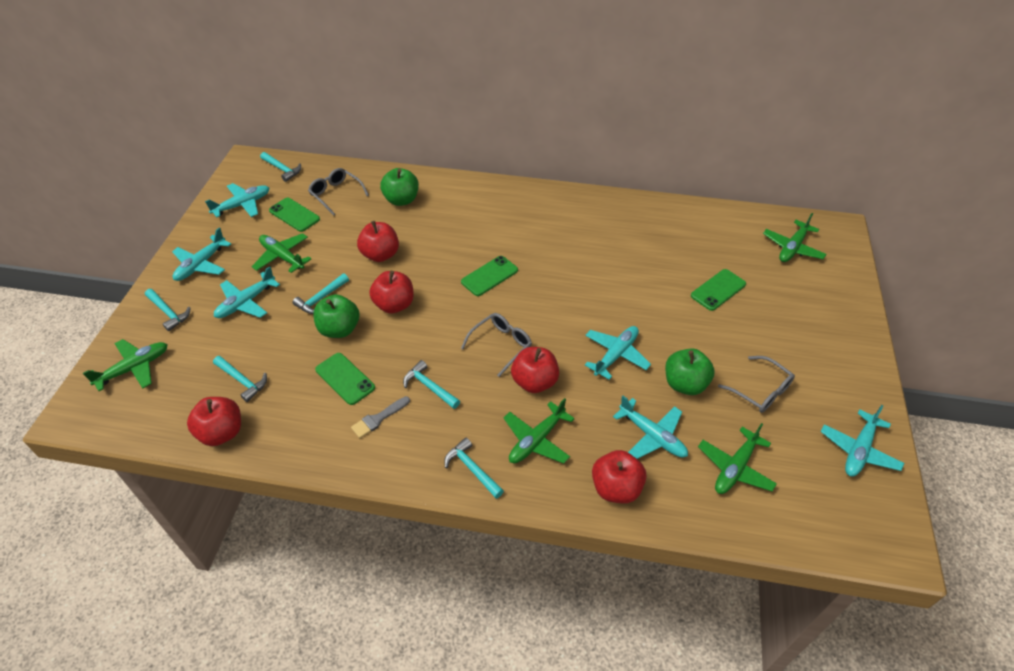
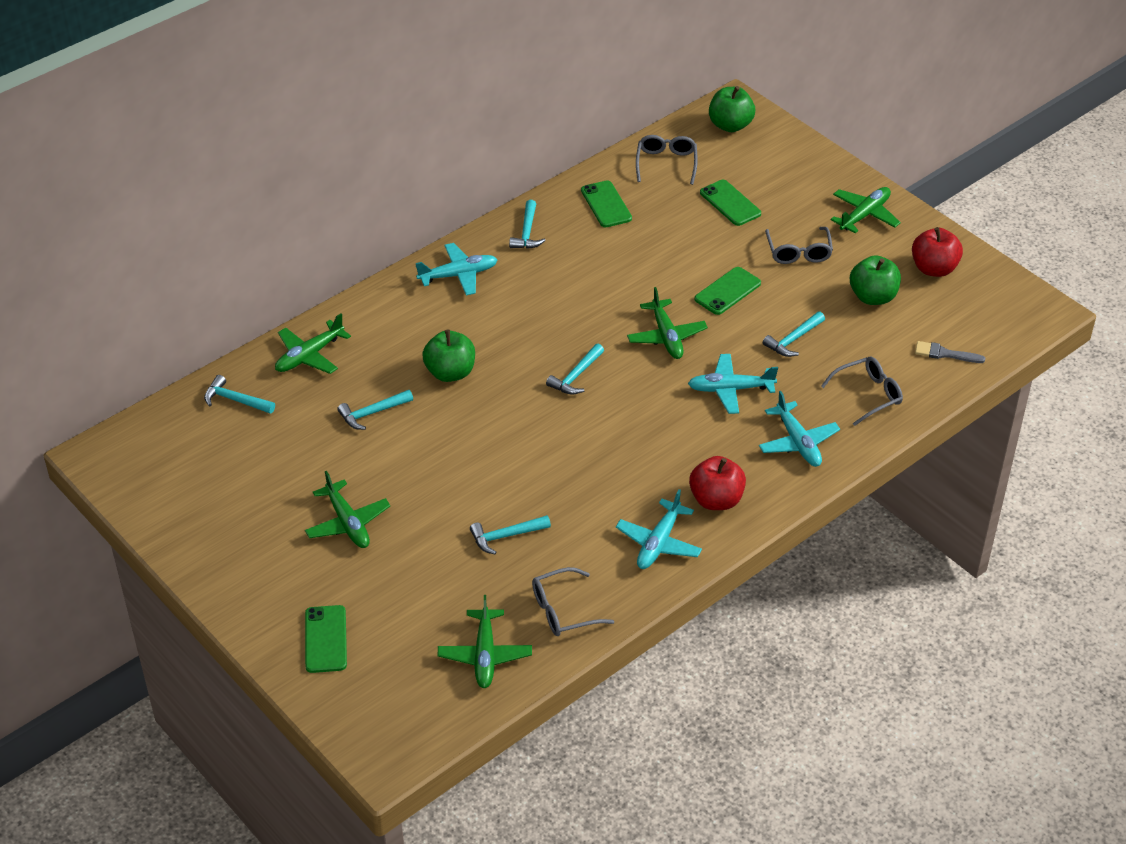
grey glasses: [308,168,369,216] [461,313,532,377] [718,356,795,413] = 3 -> [532,567,614,636] [636,135,698,185] [765,227,833,264] [821,357,903,426] = 4
red apple: [187,397,241,446] [357,221,399,262] [369,271,414,313] [511,347,559,393] [592,450,646,503] = 5 -> [689,456,746,510] [912,227,963,277] = 2
turquoise plane: [172,228,231,281] [205,183,269,218] [214,266,280,318] [585,326,651,380] [613,396,688,459] [821,405,904,477] = 6 -> [416,243,497,296] [616,489,702,569] [688,354,778,414] [759,391,840,467] = 4

